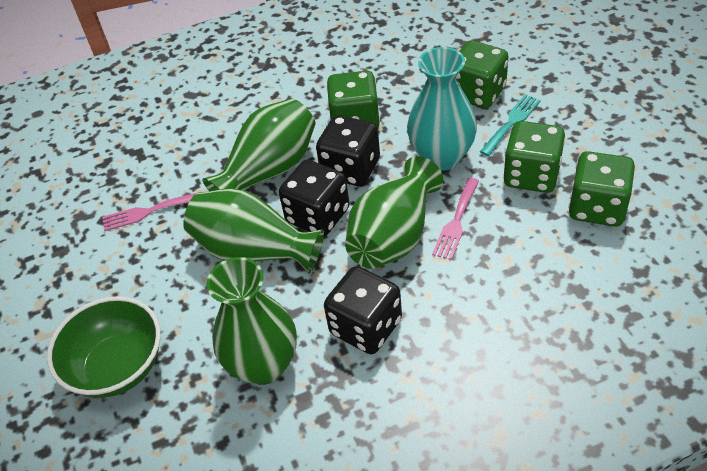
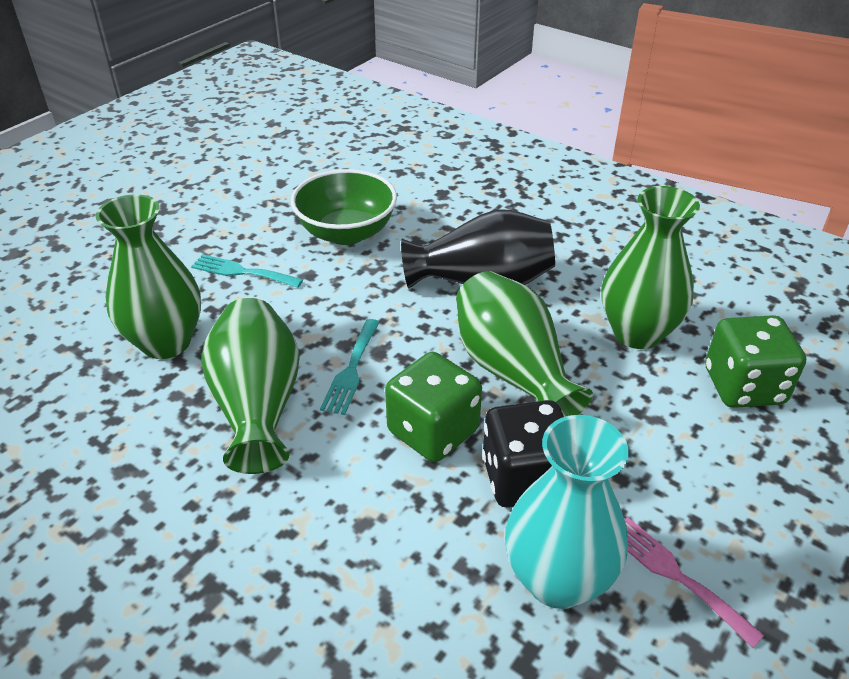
black dice: [279,160,350,236] [316,115,380,186] [324,266,402,354] = 3 -> [482,400,564,508] = 1
black vase: none = 0 -> [401,210,555,289] = 1
green dice: [327,71,380,128] [456,40,508,109] [504,121,565,193] [569,151,635,227] = 4 -> [385,352,482,462] [705,315,806,408] = 2
pink fork: [102,192,201,231] [432,178,479,260] = 2 -> [625,517,765,648] = 1
turquoise fork: [480,94,541,156] = 1 -> [191,254,303,288] [320,319,380,415] = 2

